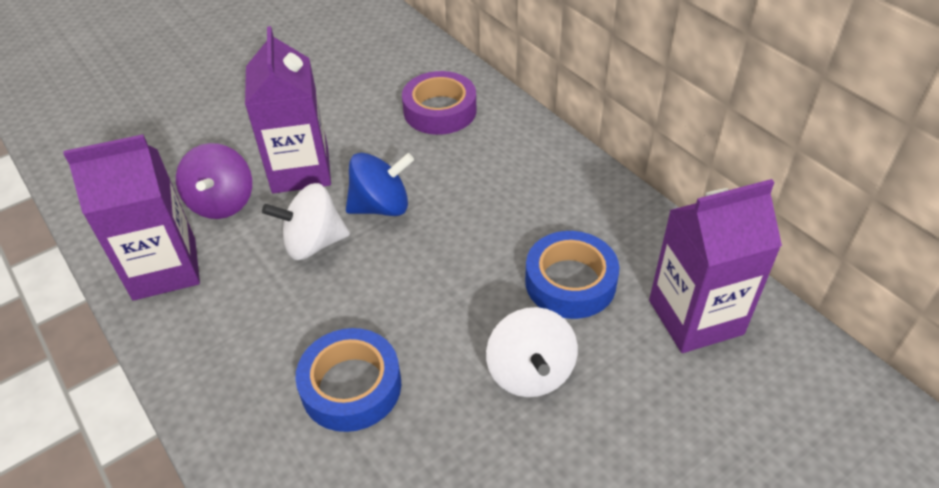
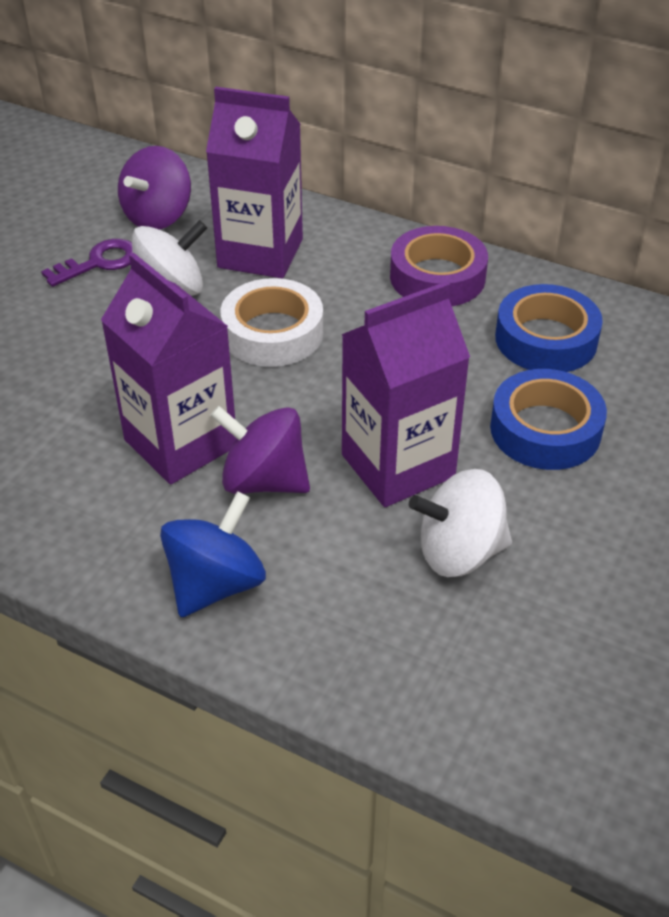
purple key: none = 0 -> [41,239,133,287] = 1
purple spinning top: [176,143,252,219] = 1 -> [118,146,191,230] [210,406,310,494] = 2
white tape: none = 0 -> [220,278,323,367] = 1

